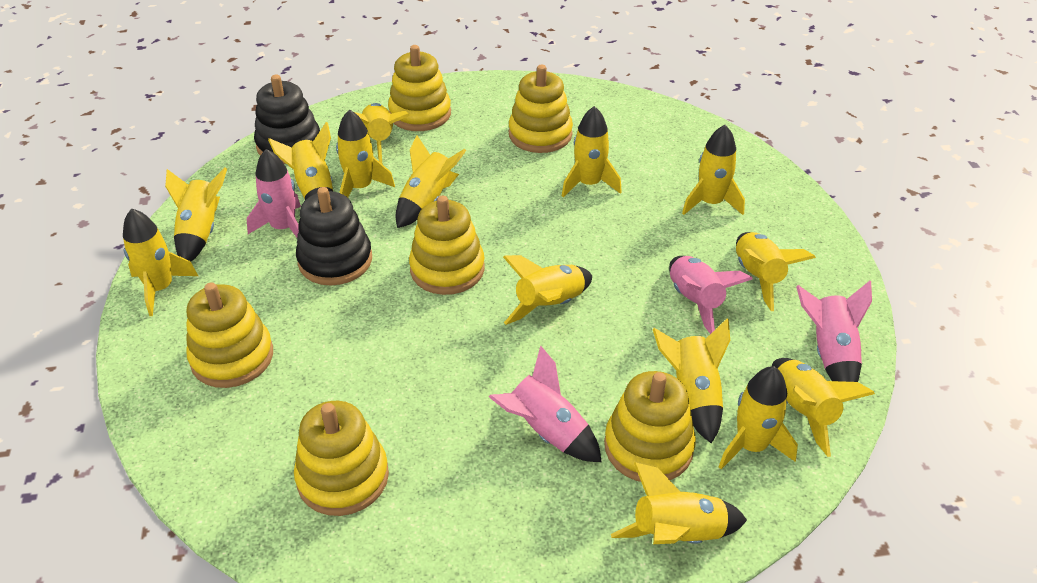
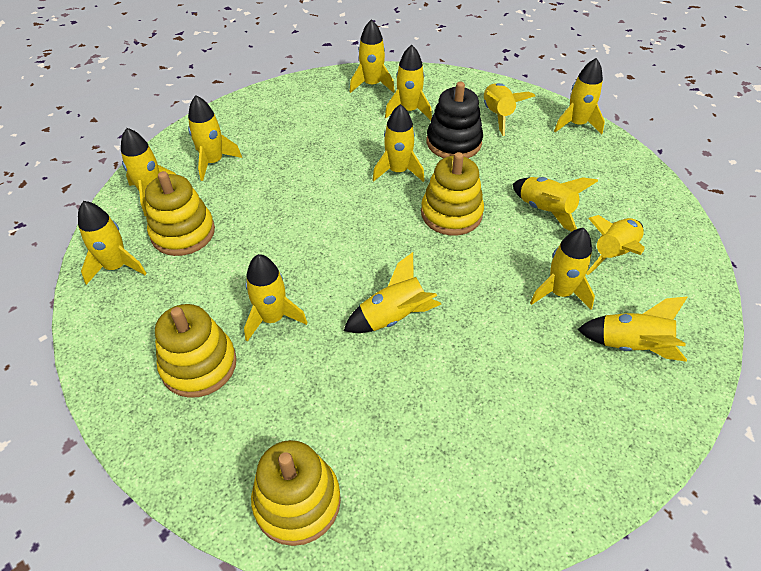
black stacking toy: [254,75,320,164] [296,187,372,286] = 2 -> [427,82,483,158] = 1
pink rocket: [247,149,301,237] [489,345,602,462] [669,256,753,334] [796,281,872,382] = 4 -> none = 0
yellow stacking toy: [186,282,273,388] [294,401,389,516] [388,45,451,131] [409,196,485,295] [509,65,573,153] [604,371,696,482] = 6 -> [145,171,215,256] [155,304,237,398] [251,440,341,546] [421,152,484,236] = 4

